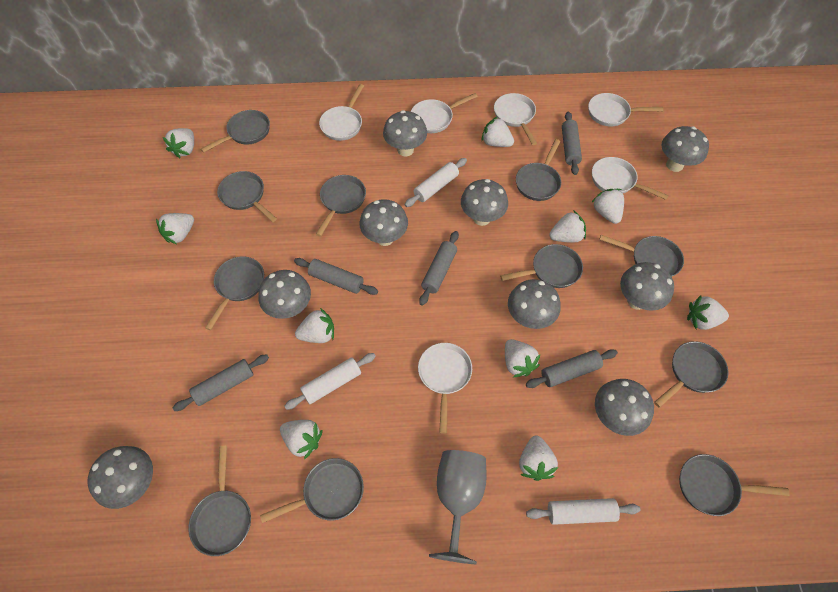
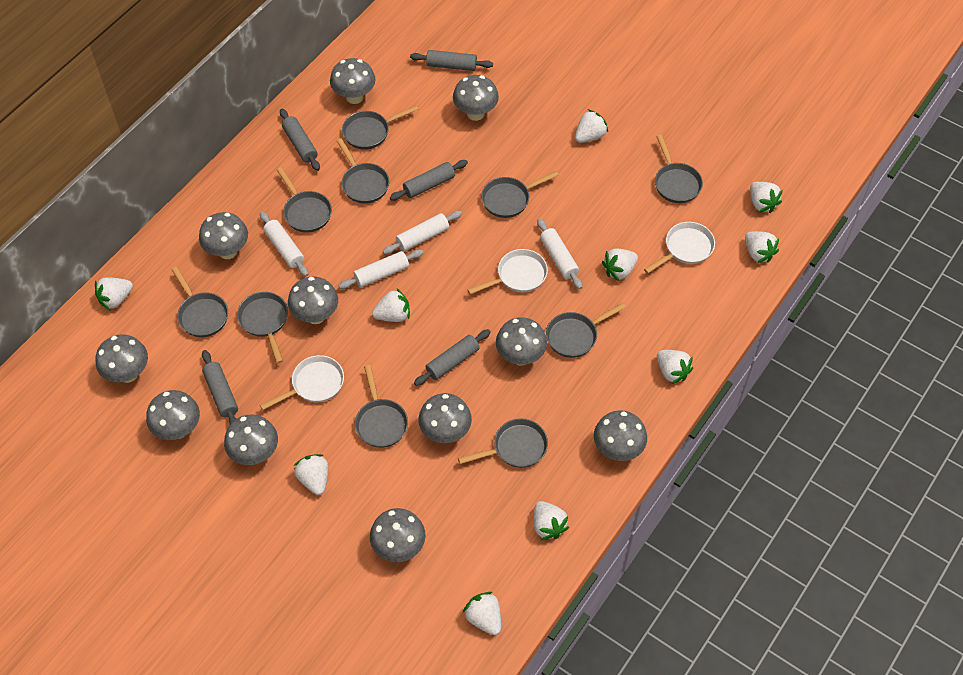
grey goblet: [429,450,487,564] = 1 -> none = 0
grey mushroom: [87,446,153,509] [258,270,311,319] [360,199,408,246] [383,110,427,156] [461,179,508,226] [508,279,561,329] [595,379,654,436] [620,262,674,311] [662,126,709,172] = 9 -> [96,334,148,383] [146,390,200,440] [199,212,248,259] [224,414,278,465] [288,277,338,324] [330,58,375,104] [370,508,425,562] [418,393,472,443] [453,75,499,121] [496,317,547,366] [594,410,647,461] = 11
grey pan: [188,446,251,556] [201,110,270,153] [205,256,264,330] [217,171,277,222] [260,458,364,523] [316,175,366,237] [500,244,583,288] [516,139,561,201] [599,235,684,277] [654,341,729,408] [679,454,790,516] = 11 -> [172,267,228,337] [237,292,288,363] [277,167,332,233] [337,138,389,204] [342,105,418,150] [355,365,408,448] [458,418,548,468] [481,171,559,218] [546,303,626,358] [655,135,703,203] = 10
white pan: [319,84,364,141] [411,93,478,133] [418,343,472,434] [494,93,537,145] [588,93,663,126] [592,157,669,200] = 6 -> [260,355,344,410] [467,249,548,294] [644,222,715,274] = 3
white rolling pin: [284,353,376,410] [405,158,467,207] [526,498,640,525] = 3 -> [260,212,308,277] [338,249,424,289] [383,211,462,254] [537,219,582,289] = 4

